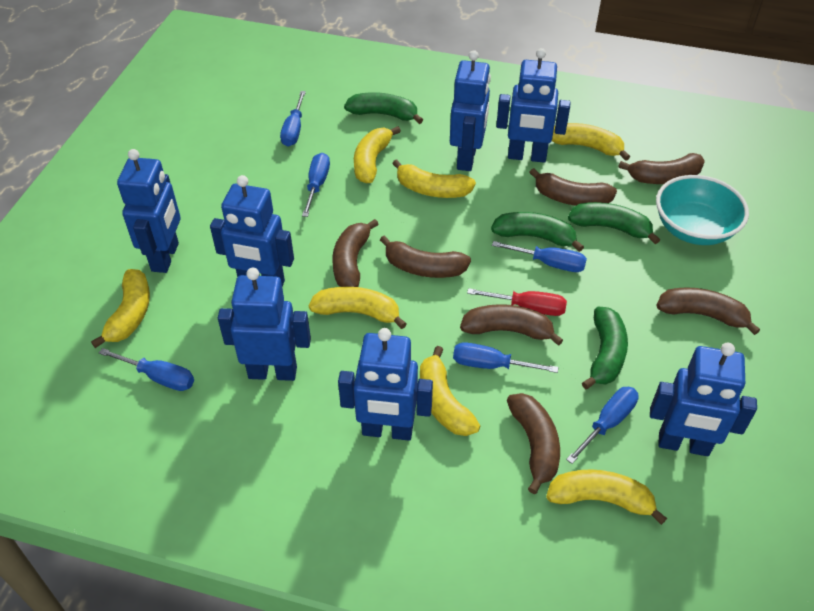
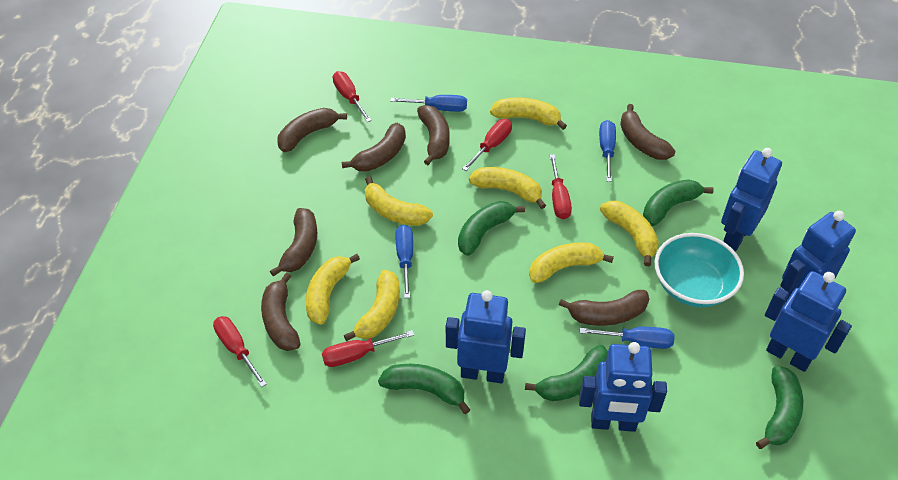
blue robot: [117,149,181,273] [210,175,294,286] [218,268,311,381] [338,328,433,441] [450,50,491,171] [496,48,571,163] [650,343,757,456] = 7 -> [446,290,526,383] [579,342,667,432] [721,148,782,252] [765,271,852,372] [780,211,856,303] = 5
blue screwdriver: [99,348,194,391] [280,91,306,147] [302,153,330,217] [453,342,558,373] [492,241,587,272] [566,387,639,464] = 6 -> [390,95,467,112] [395,225,413,298] [580,327,675,349] [599,120,616,182] = 4
green banana: [344,92,423,124] [491,212,584,252] [568,202,660,244] [582,307,628,389] = 4 -> [378,364,470,414] [458,201,525,256] [525,345,608,401] [643,179,714,226] [756,365,803,449] = 5
red screwdriver: [467,288,567,316] = 1 -> [213,316,267,387] [322,330,414,367] [333,71,372,122] [462,119,512,171] [550,154,572,219] = 5

